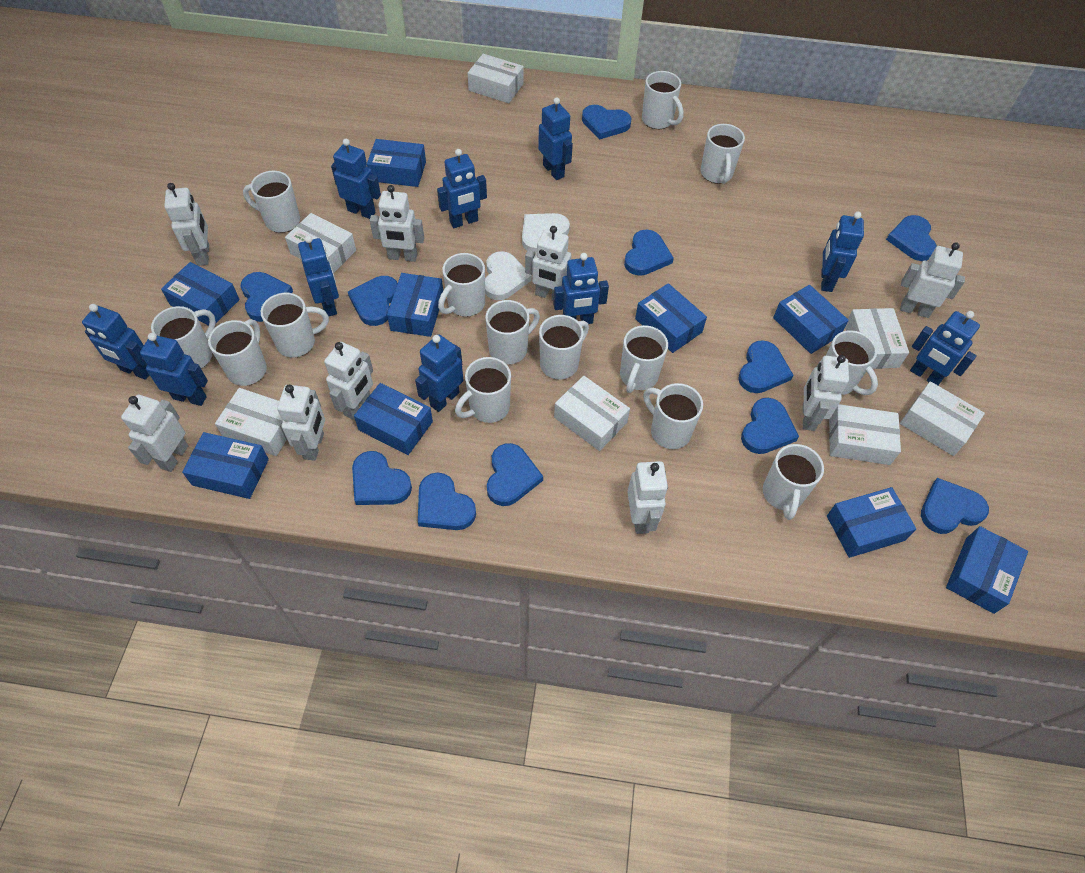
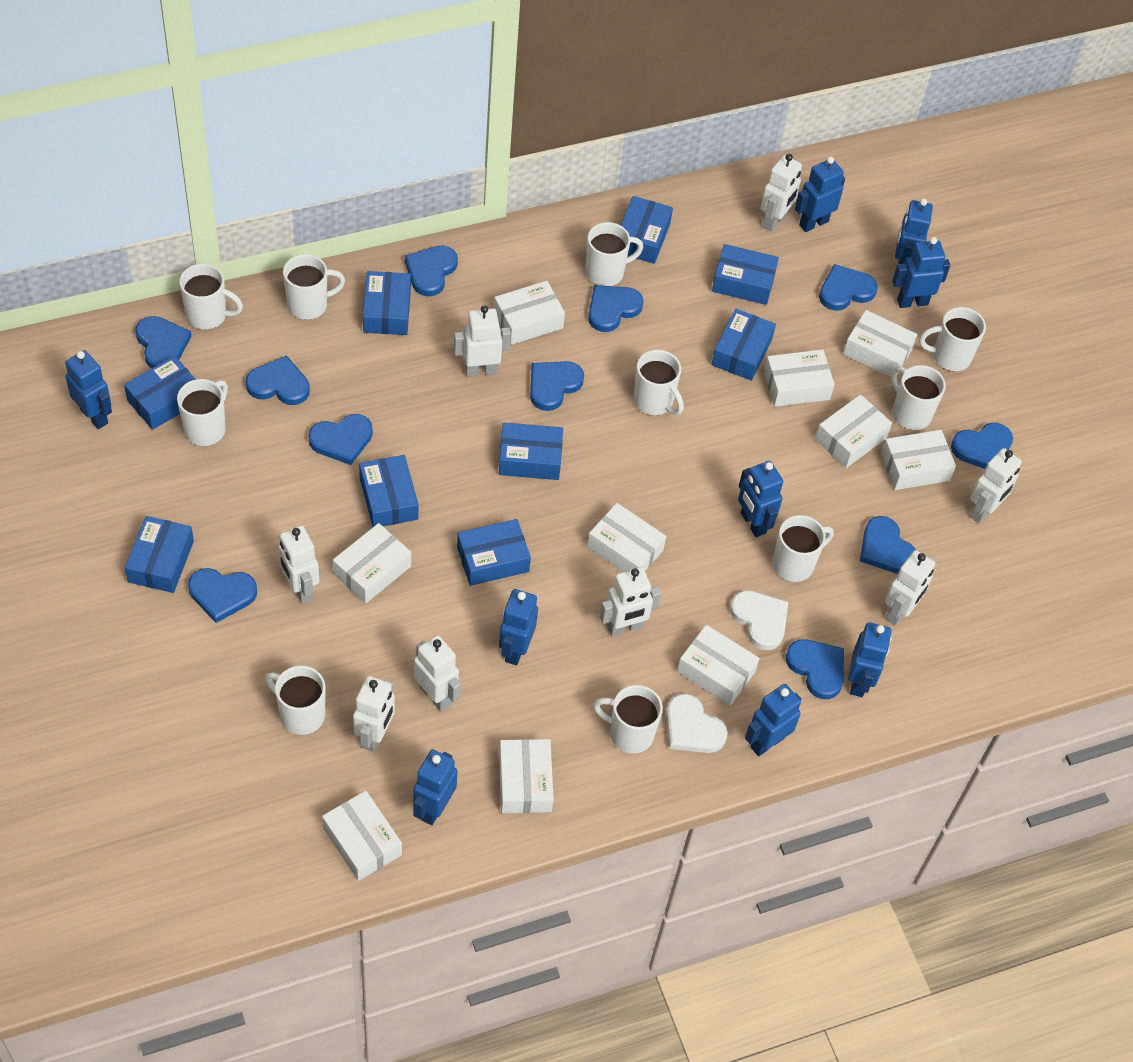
blue robot: [82,304,149,380] [140,333,208,406] [298,235,339,316] [331,139,381,219] [415,335,464,412] [437,149,487,228] [538,97,573,180] [553,253,609,324] [821,212,864,292] [910,311,980,385] = 10 -> [65,350,112,429] [413,750,458,825] [499,589,538,665] [738,461,783,537] [745,684,801,756] [795,156,845,232] [848,622,892,697] [892,237,950,308] [895,198,933,264] = 9
white box: [215,388,287,456] [285,213,356,273] [468,54,524,103] [554,376,630,451] [829,404,901,465] [845,308,909,369] [900,381,985,456] = 7 -> [322,791,402,881] [333,523,411,603] [494,281,565,345] [499,739,554,813] [587,503,666,572] [677,625,760,705] [764,349,835,407] [815,394,892,468] [843,310,917,377] [881,430,956,490] = 10
white mug: [151,306,216,369] [208,319,267,386] [243,171,300,233] [261,293,329,358] [438,253,485,317] [455,357,511,423] [485,300,540,365] [539,315,589,380] [620,325,668,393] [642,71,684,129] [643,383,703,449] [700,124,745,184] [763,444,824,520] [826,330,878,395] = 14 -> [177,379,228,446] [180,264,243,330] [265,666,326,735] [283,254,345,320] [585,222,643,286] [593,685,663,754] [633,350,684,415] [773,515,834,582] [891,365,946,430] [919,307,986,371] = 10
white robot: [121,395,188,472] [164,183,209,266] [277,385,325,461] [324,342,373,420] [370,185,424,262] [525,226,571,301] [628,461,668,534] [803,355,849,431] [900,242,965,318] = 9 -> [278,526,319,603] [353,676,395,752] [414,635,461,712] [454,305,511,377] [600,567,661,637] [760,154,802,232] [885,550,935,626] [970,448,1022,523] = 8

